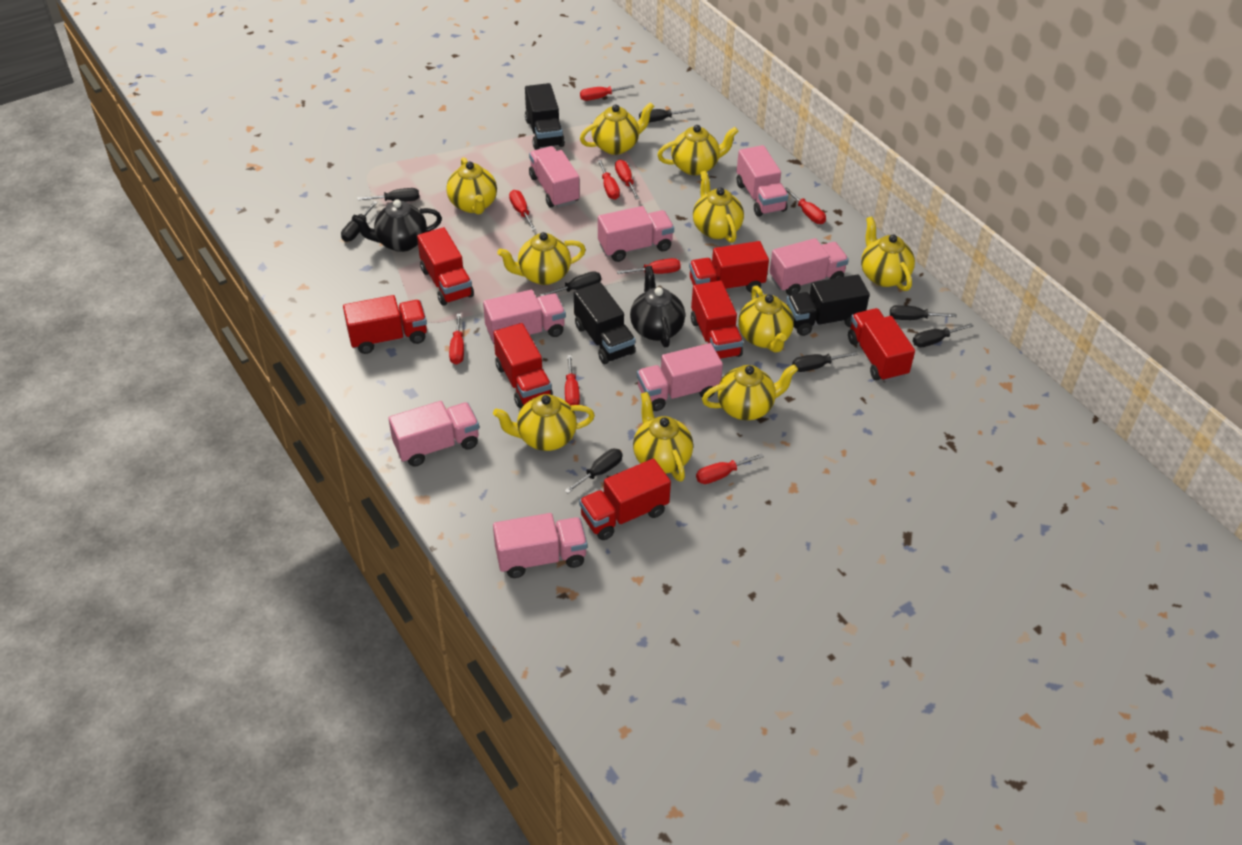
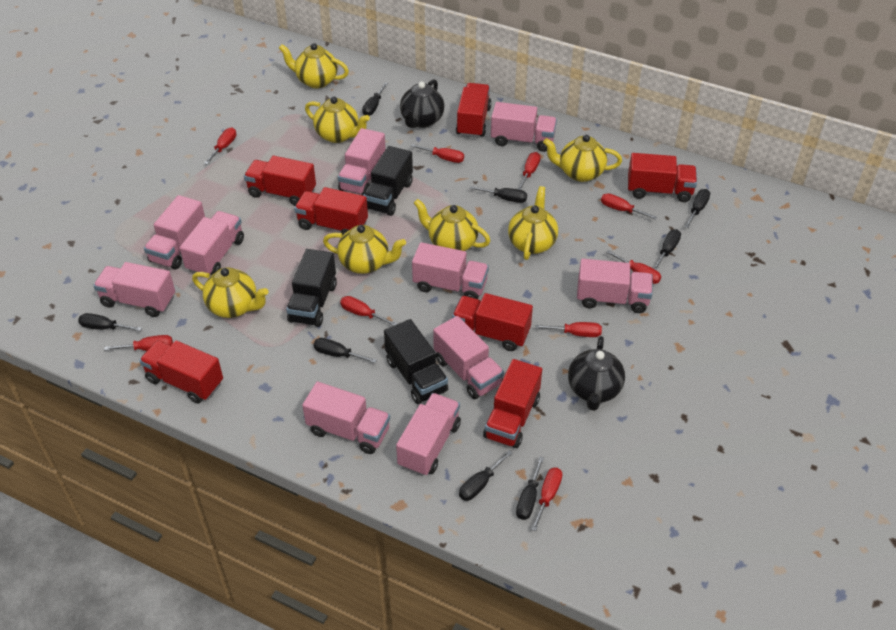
pink truck: [389,401,479,467] [483,290,566,344] [493,513,587,578] [529,146,579,208] [598,206,674,262] [637,343,723,411] [737,145,789,217] [769,238,849,295] = 8 -> [93,262,175,317] [144,195,205,269] [180,211,244,275] [302,382,390,454] [338,128,386,195] [396,393,461,476] [412,242,489,299] [433,316,504,399] [491,102,557,152] [577,259,653,313] = 10
yellow teapot: [446,157,497,215] [493,394,595,451] [497,232,586,285] [580,102,654,155] [633,392,693,481] [657,125,738,175] [693,171,744,243] [702,364,798,420] [738,286,794,352] [861,216,915,291] = 10 -> [192,267,268,318] [279,43,349,88] [305,97,370,143] [323,225,406,274] [414,199,490,251] [508,186,558,260] [543,135,622,182] = 7

